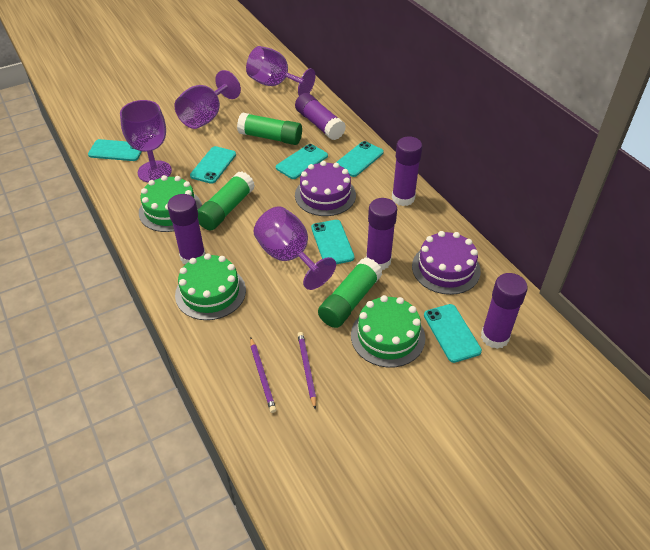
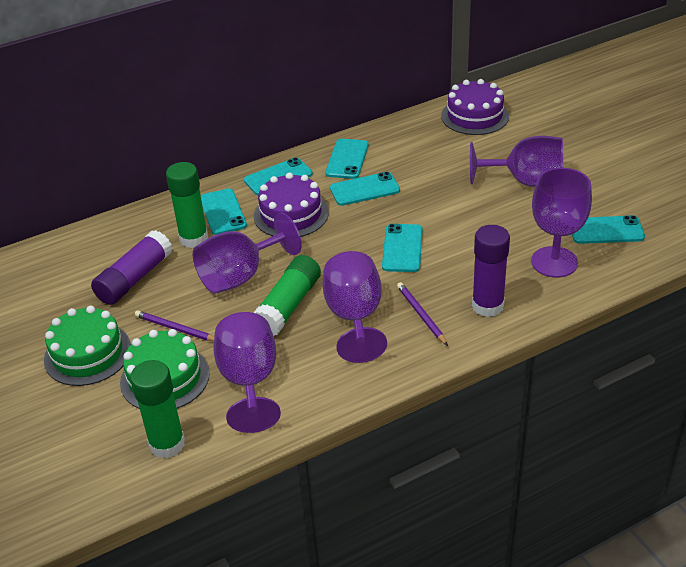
green cake: [139,175,202,232] [175,253,246,320] [351,295,425,368] = 3 -> [44,306,131,386] [120,329,210,409] = 2
purple glue stick: [167,194,205,264] [295,93,346,140] [366,198,397,270] [392,136,422,206] [481,273,528,349] = 5 -> [91,230,173,305] [472,225,510,317] = 2
purple goblet: [120,100,172,182] [174,70,241,129] [246,46,315,96] [254,206,336,290] = 4 -> [193,213,302,294] [213,312,281,433] [323,251,387,363] [470,136,563,187] [531,168,592,278] = 5

